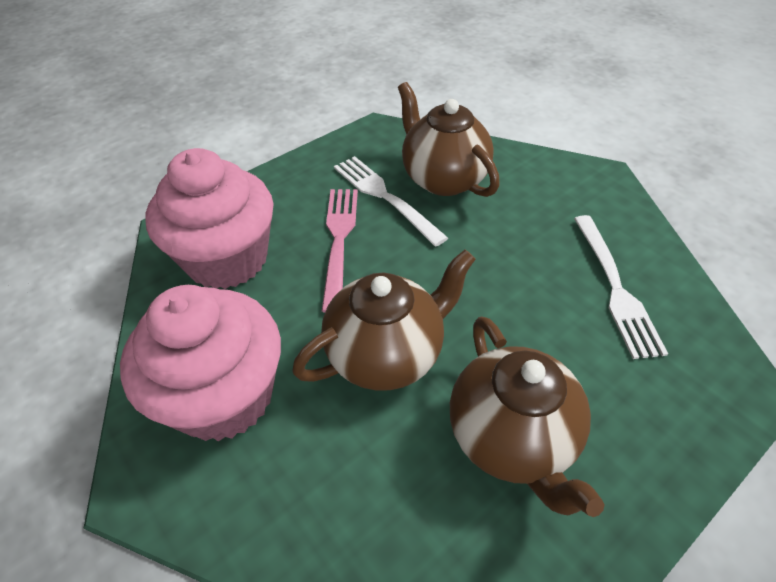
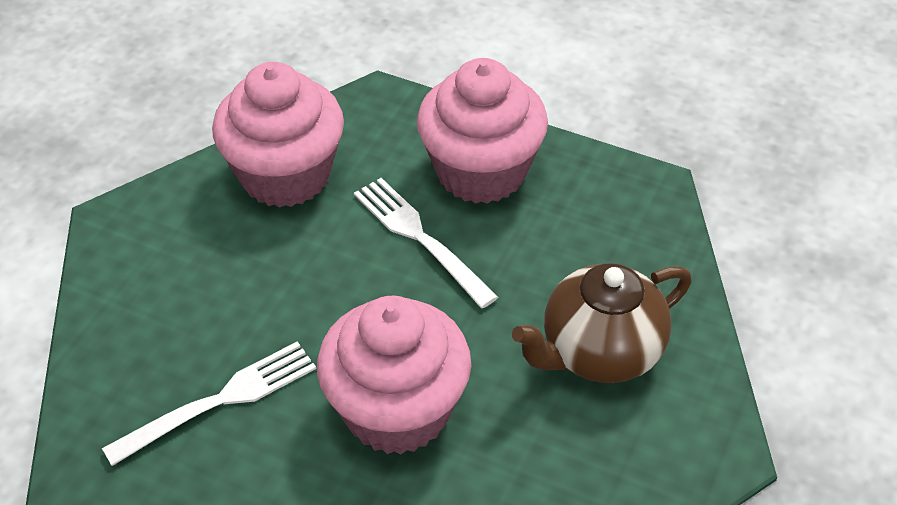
brown teapot: [292,250,476,391] [398,82,500,197] [450,316,605,517] = 3 -> [512,263,692,383] = 1
pink cupcake: [120,285,281,441] [146,148,274,289] = 2 -> [212,62,344,208] [317,296,471,454] [417,58,548,204] = 3
pink fork: [322,189,358,313] = 1 -> none = 0

